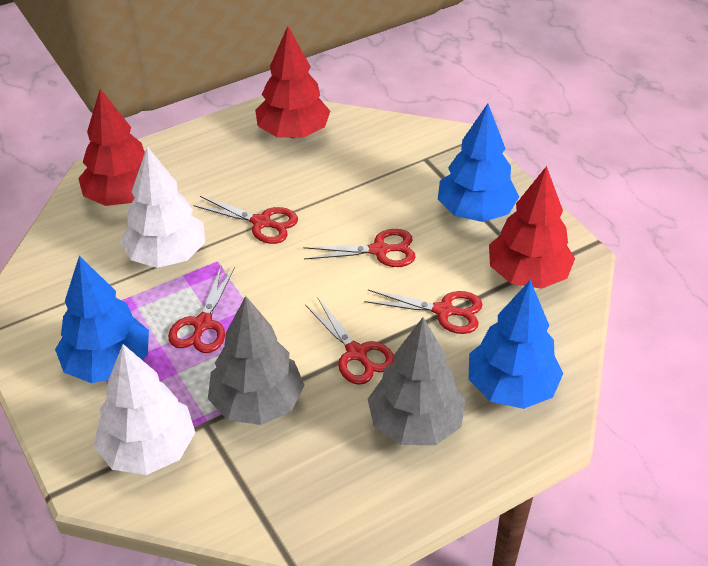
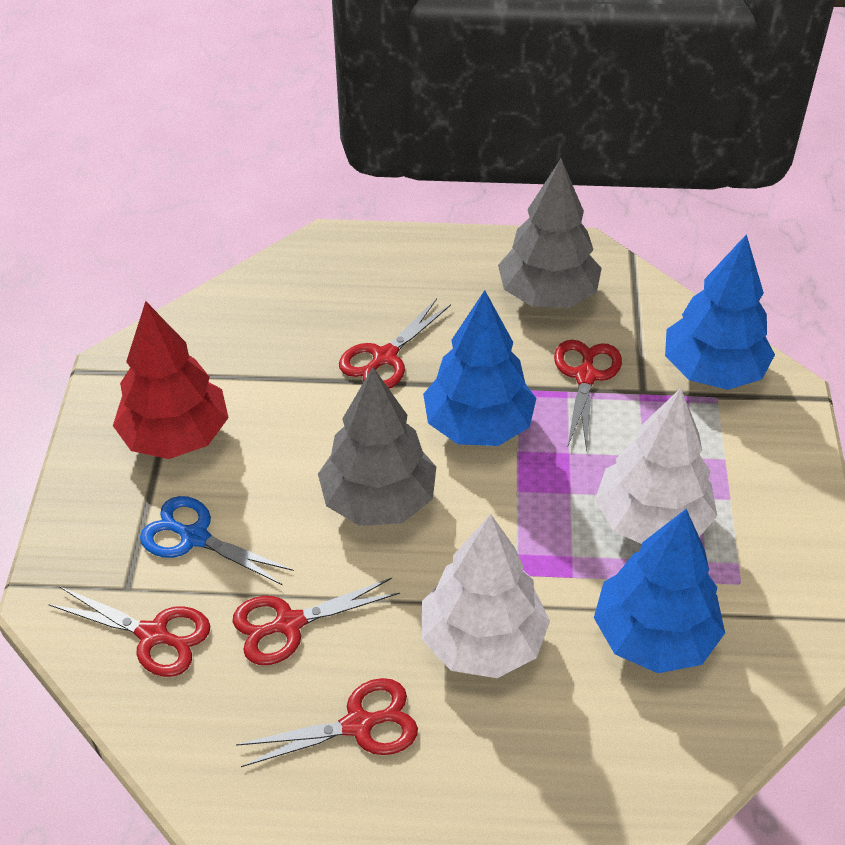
blue scissors: none = 0 -> [140,496,294,585] = 1
red tree: [78,89,145,206] [255,26,330,138] [489,166,575,289] = 3 -> [113,301,229,459] = 1

